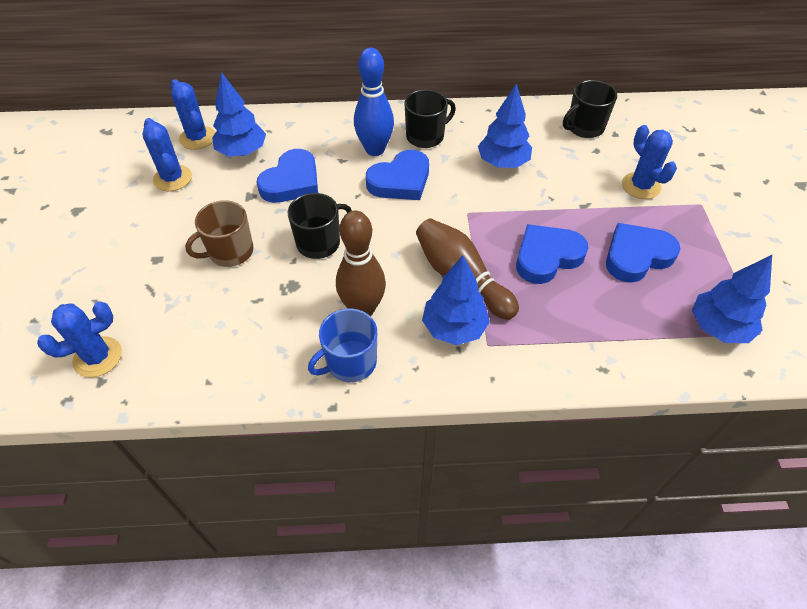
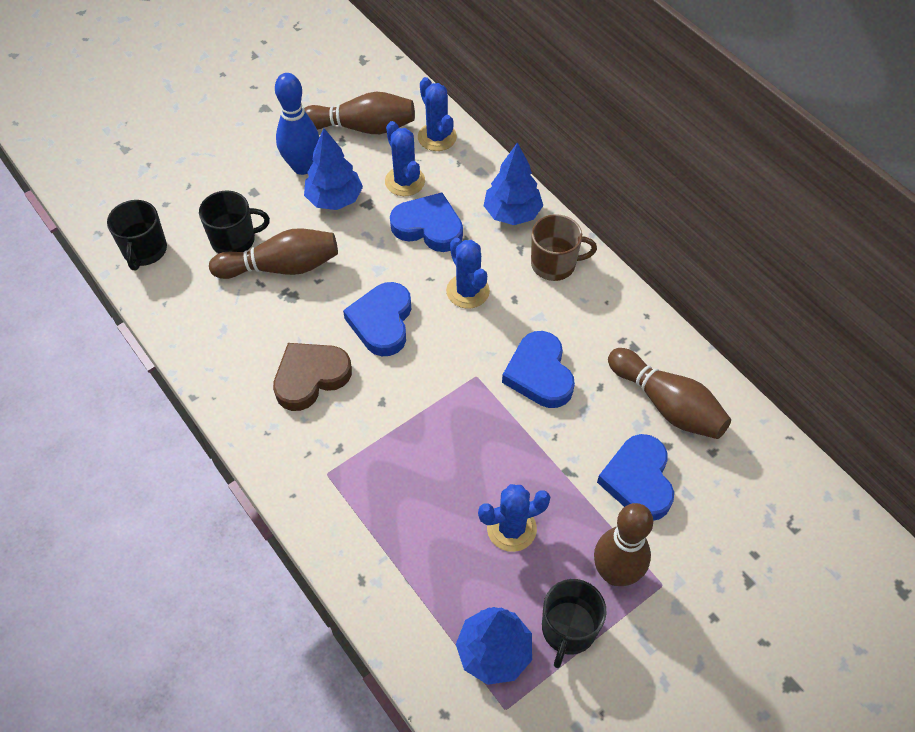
blue mug: [308,308,377,382] = 1 -> none = 0
blue tree: [212,72,266,156] [422,256,490,345] [478,83,532,168] [692,255,772,343] = 4 -> [304,128,363,210] [456,607,532,685] [484,142,543,225] = 3
brown bowling pin: [336,211,386,316] [416,218,519,320] = 2 -> [209,228,338,279] [304,92,415,134] [594,503,653,586] [608,348,731,439] = 4
brown heart: none = 0 -> [273,343,352,411] = 1

